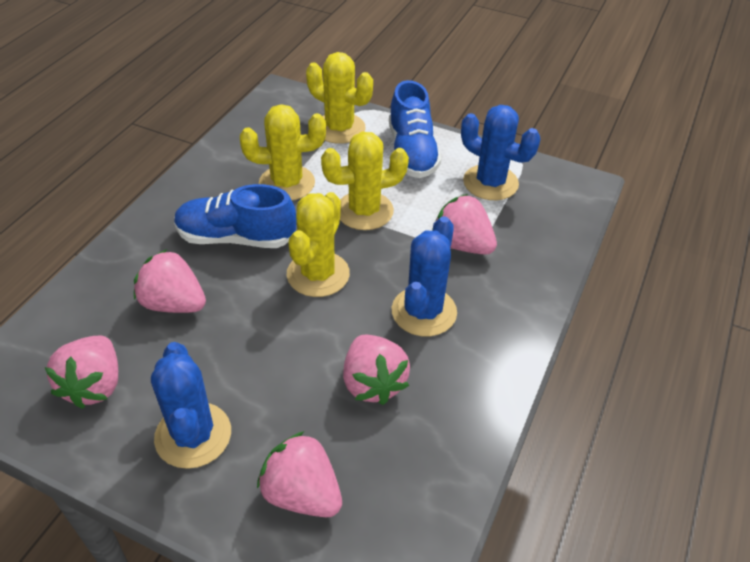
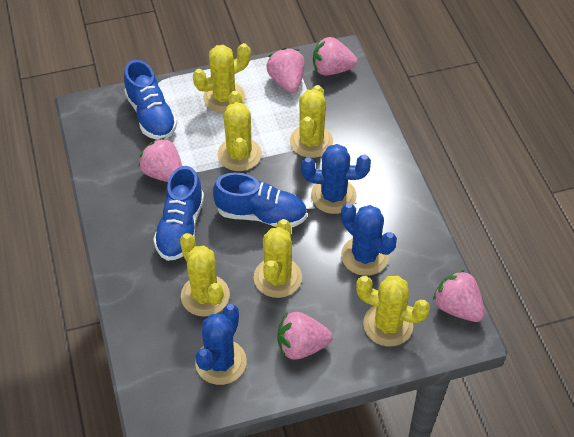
blue shoe: [174,184,296,248] [389,80,441,178] = 2 -> [124,60,177,140] [153,166,204,261] [213,173,307,228] = 3
yellow cactus: [240,104,326,201] [287,192,350,297] [306,52,373,144] [321,132,409,230] = 4 -> [180,233,230,317] [193,43,251,113] [217,91,262,171] [254,219,302,298] [290,85,333,158] [356,276,430,347] = 6

